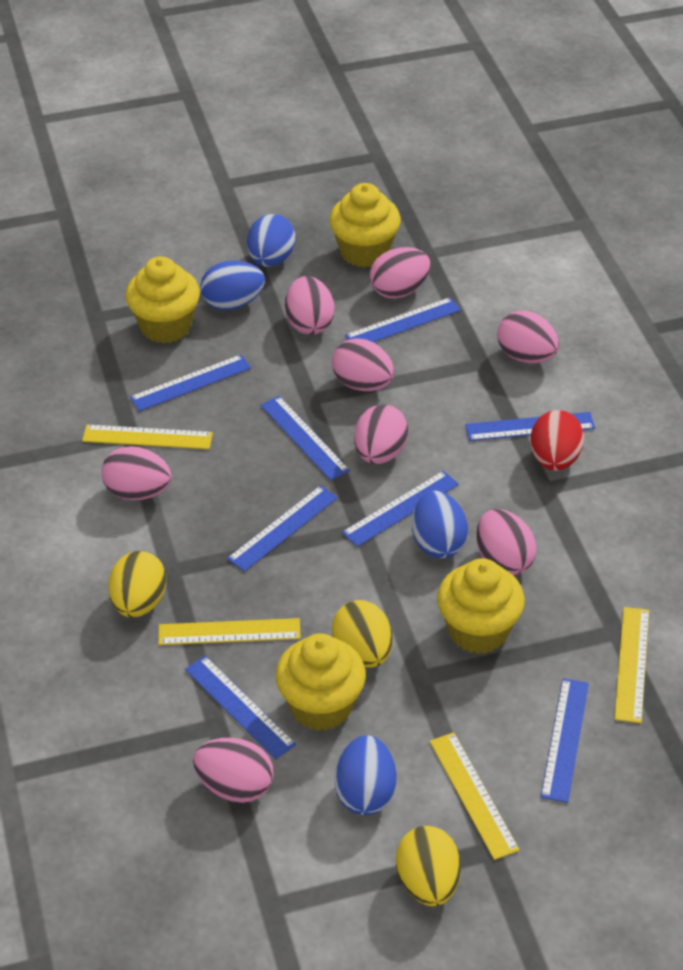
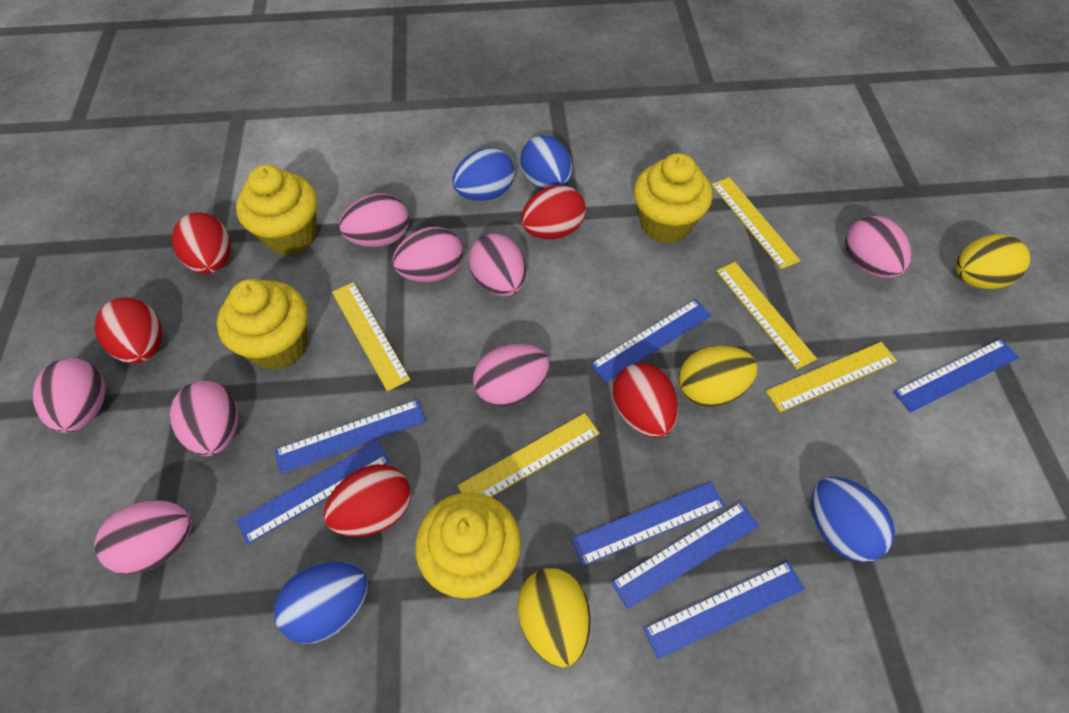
blue ruler: [130,355,251,411] [185,656,296,759] [227,485,338,572] [260,396,350,481] [342,471,459,547] [345,297,461,342] [465,412,595,441] [541,678,589,803] = 8 -> [236,440,390,545] [275,400,426,474] [571,482,725,566] [590,299,712,382] [611,502,759,609] [644,561,805,659] [893,339,1019,412] = 7
red egg: [530,410,584,471] = 1 -> [95,297,162,363] [172,213,231,274] [324,464,411,537] [521,185,586,239] [613,363,678,438] = 5
yellow ruler: [82,424,213,449] [158,618,301,645] [430,732,520,860] [615,607,649,723] = 4 -> [332,282,410,391] [457,413,600,497] [711,177,800,269] [716,262,817,369] [766,342,897,412] = 5

